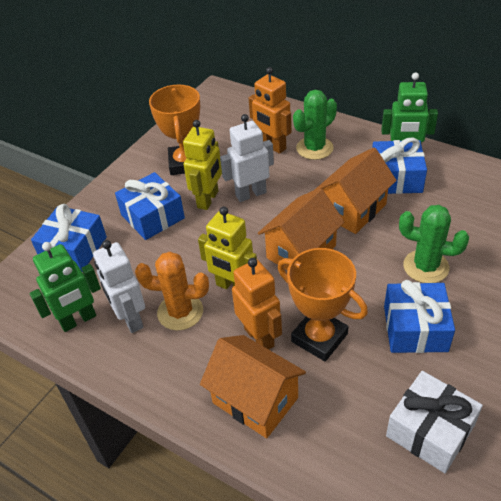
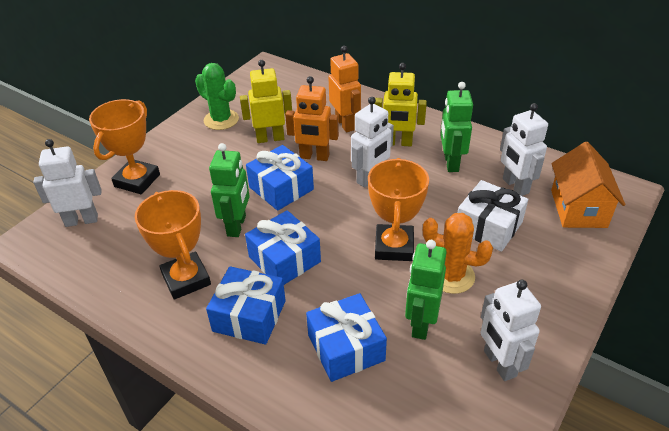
green cactus: [293,90,337,160] [399,205,469,283] = 2 -> [195,63,239,130] = 1
green robot: [30,242,101,332] [381,72,438,142] = 2 -> [209,143,250,237] [405,240,447,340] [440,82,473,172] = 3
orange house: [200,335,306,438] [258,188,344,270] [315,148,396,234] = 3 -> [551,142,625,228] = 1
orange trophy: [149,85,200,175] [278,248,368,362] = 2 -> [89,99,160,194] [135,190,211,299] [368,158,429,261] = 3
white robot: [93,240,145,333] [220,114,274,202] = 2 -> [33,139,102,227] [351,97,394,188] [481,279,541,381] [500,103,548,196] = 4

